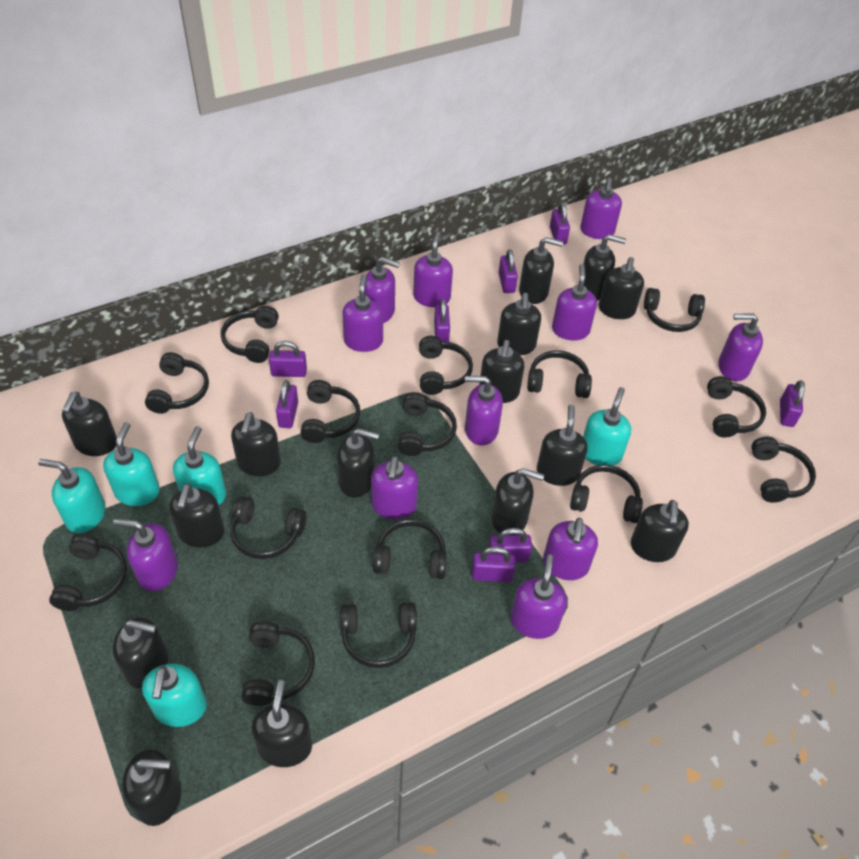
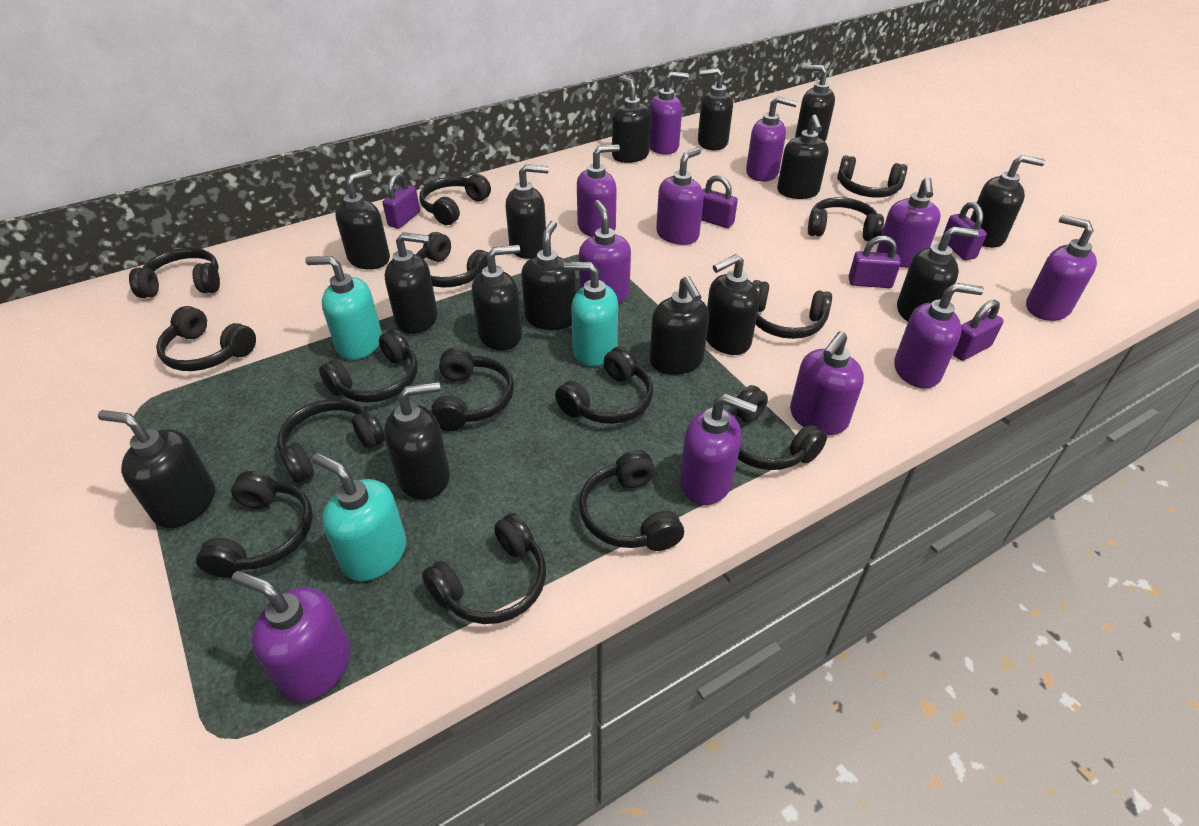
purple padlock: [269,341,307,377] [276,380,298,428] [434,299,450,342] [472,547,516,582] [489,528,532,562] [499,249,518,293] [550,202,570,245] [780,380,805,427] = 8 -> [383,173,420,229] [701,175,738,228] [849,236,901,288] [944,202,987,260] [953,300,1004,361] = 5
turquoise soap dispenser: [38,459,105,533] [103,422,160,506] [142,664,207,727] [173,426,226,505] [583,387,631,466] = 5 -> [305,256,382,360] [312,453,406,581] [564,262,618,366] = 3

